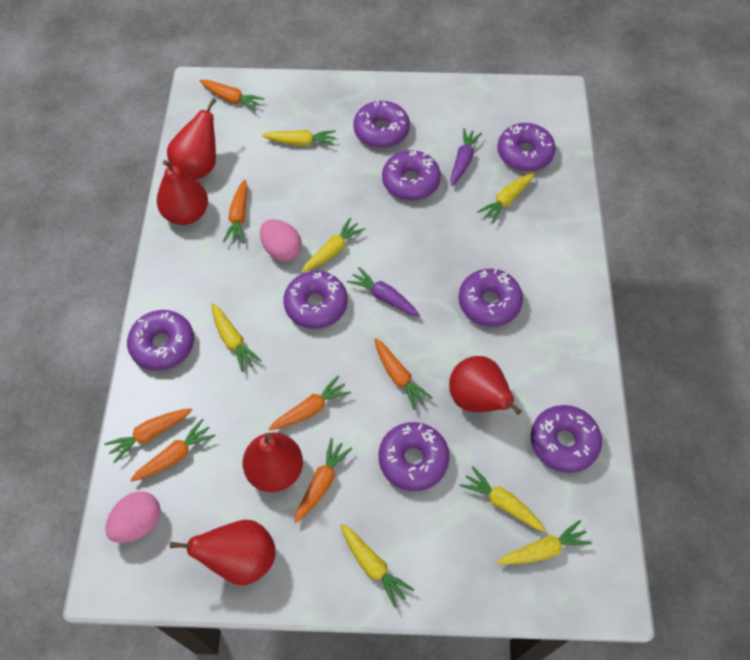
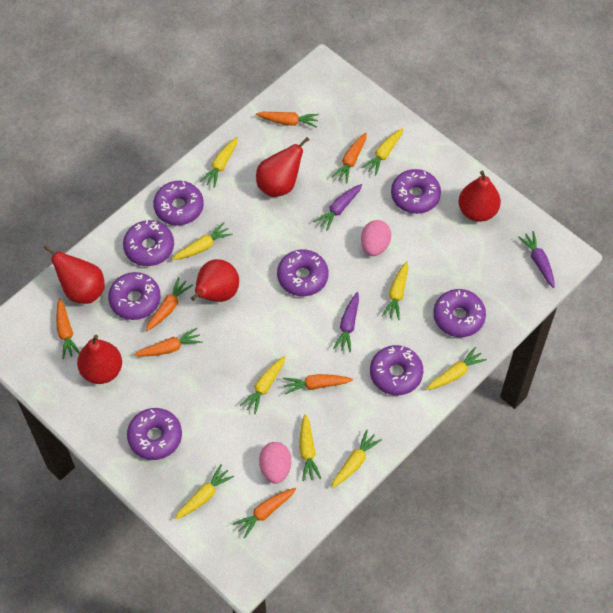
purple carrot: [347,267,420,317] [450,128,482,186] = 2 -> [314,184,362,231] [333,292,359,352] [518,231,555,288] = 3
yellow carrot: [211,303,262,372] [262,130,336,146] [301,218,365,273] [340,524,414,608] [460,466,546,532] [477,173,534,224] [497,520,592,565] = 7 -> [172,222,233,260] [174,464,234,520] [200,137,238,188] [240,356,285,414] [299,414,321,481] [331,430,382,488] [362,128,403,176] [382,261,408,320] [426,347,487,390] = 9

